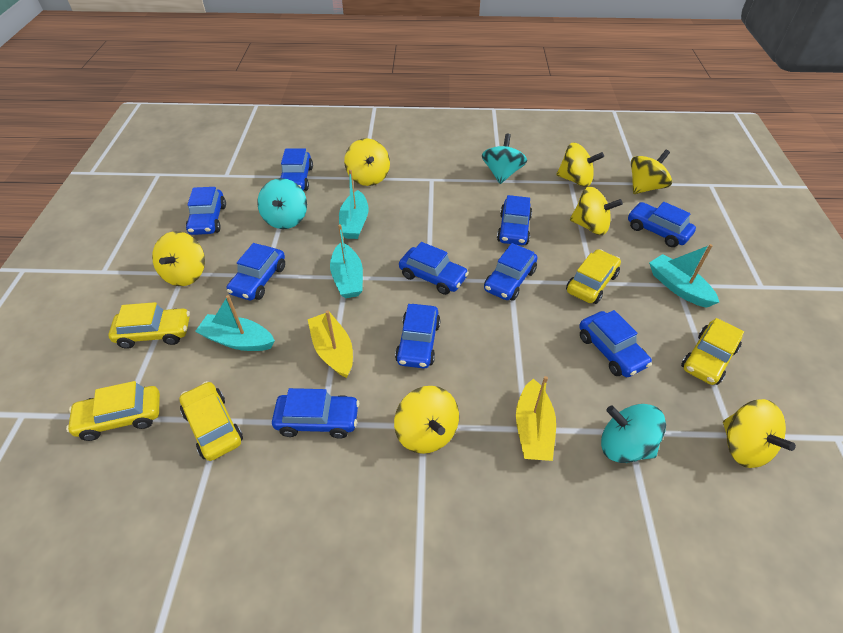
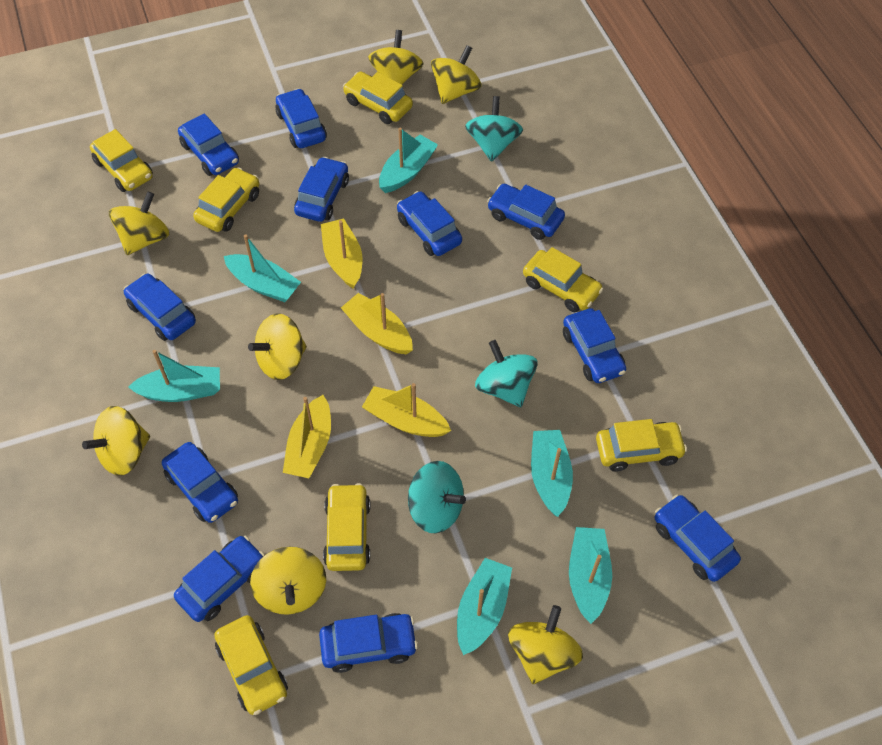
blue car: [186,187,226,235] [227,243,285,300] [272,388,359,439] [281,148,313,191] [395,304,441,368] [399,242,469,295] [484,243,537,301] [497,195,532,245] [579,310,652,377] [628,202,696,247] = 10 -> [124,273,196,341] [162,442,238,523] [174,536,265,622] [178,113,239,176] [275,88,327,148] [294,157,349,222] [319,613,418,673] [397,191,462,256] [487,184,565,240] [563,308,626,383] [655,495,741,582] = 11
turquoise boat: [195,295,275,351] [330,224,363,298] [339,170,368,239] [649,244,719,308] = 4 -> [128,350,220,402] [224,234,301,302] [379,128,438,193] [457,558,512,655] [531,430,573,517] [569,527,612,624] = 6
yellow boat: [308,310,353,378] [516,376,556,461] = 2 -> [283,395,331,478] [321,219,362,289] [341,293,413,354] [362,383,451,437] = 4
yellow car: [66,381,160,441] [108,302,190,349] [179,381,243,461] [566,249,621,304] [681,318,744,385] = 5 -> [90,129,153,192] [193,167,259,232] [214,615,288,715] [323,483,371,571] [343,72,413,124] [523,247,603,312] [596,419,687,472] = 7

